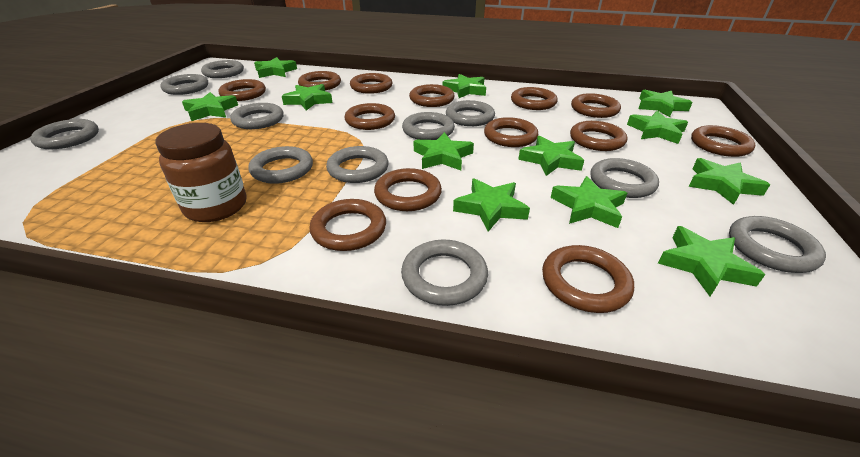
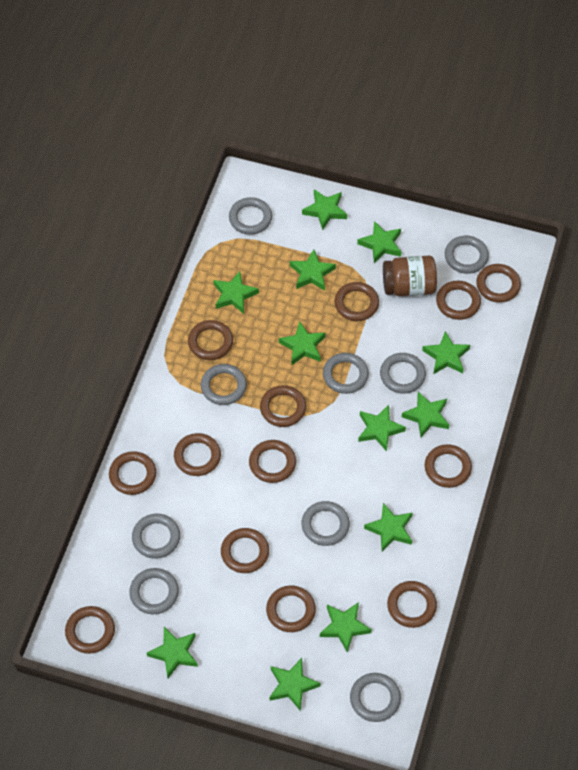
grey ring: [30,119,99,149] [160,74,208,95] [201,60,244,78] [230,103,284,129] [248,146,313,184] [326,146,389,183] [401,240,488,306] [402,112,455,140] [446,100,495,126] [590,158,659,198] [729,216,826,273] = 11 -> [129,568,179,614] [132,514,180,559] [201,364,247,405] [229,197,272,235] [301,501,350,546] [323,353,369,394] [350,673,401,722] [380,353,426,394] [445,236,489,274] = 9

